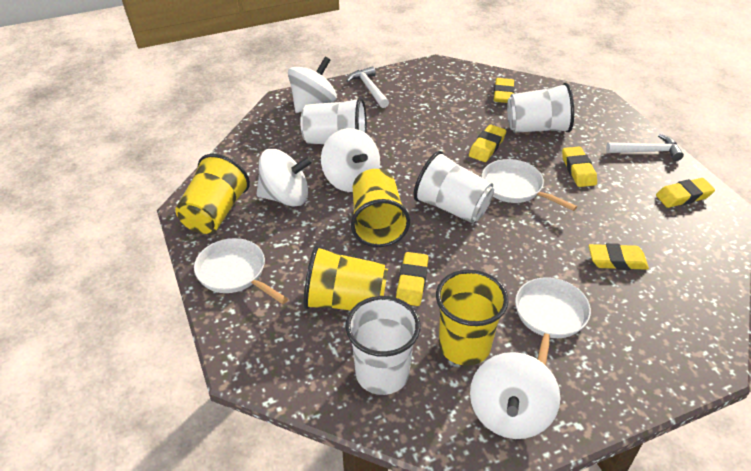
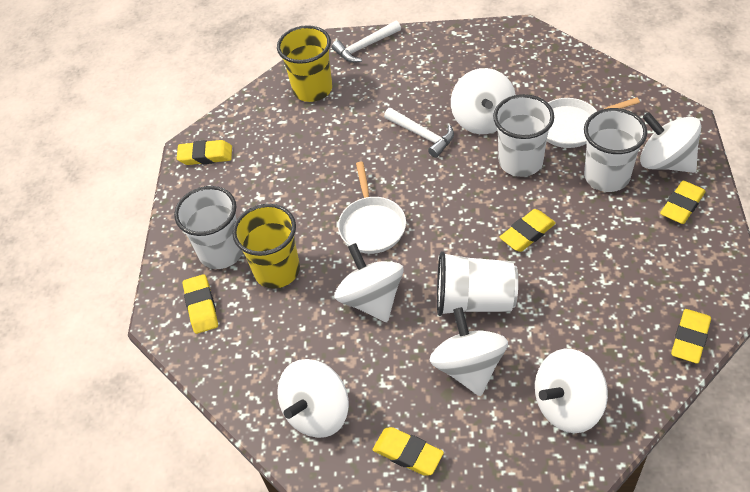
white pan: [194,238,288,304] [482,159,577,211] [515,277,591,365] = 3 -> [338,162,406,254] [547,97,640,148] = 2
white spinning top: [256,149,313,207] [288,57,337,113] [321,128,380,192] [470,352,560,439] = 4 -> [277,359,349,438] [334,243,404,322] [430,307,508,396] [451,68,516,134] [535,349,608,433] [640,112,701,173] = 6
yellow cup: [175,154,250,234] [304,245,388,310] [351,169,410,247] [436,270,509,366] = 4 -> [232,204,300,289] [277,25,332,102] = 2

